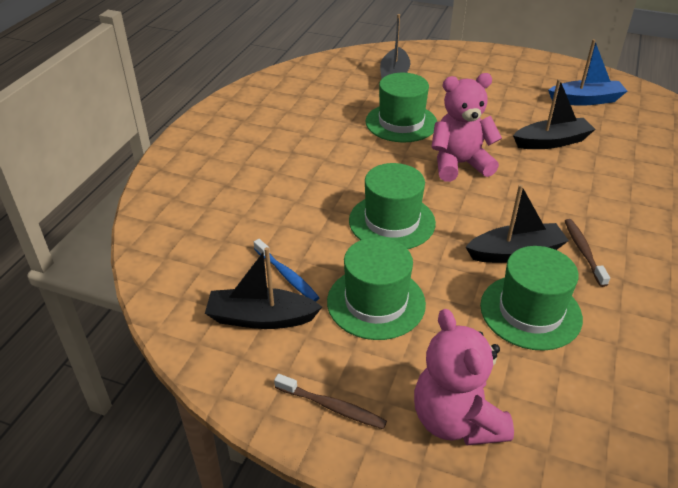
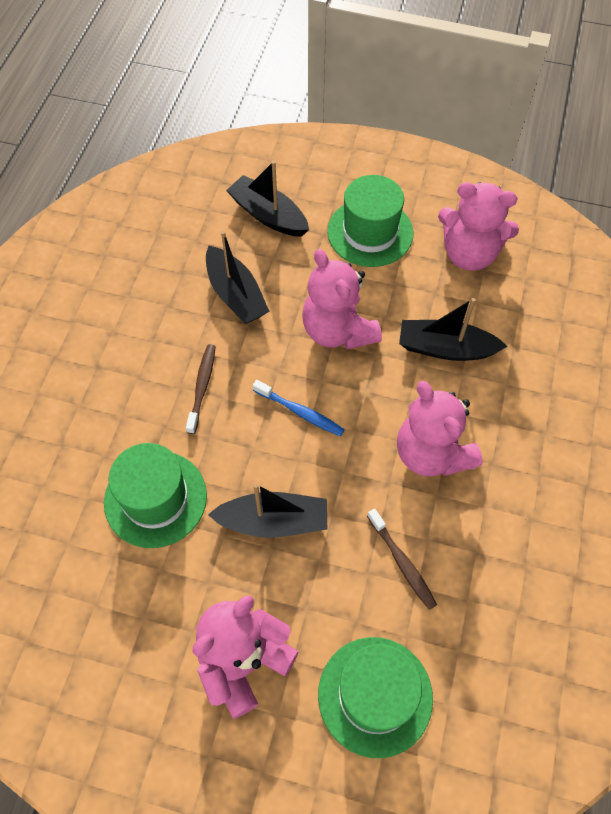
blue boat: [548,39,627,106] = 1 -> none = 0
green hat: [327,237,426,340] [349,163,436,249] [366,73,437,142] [480,246,583,351] = 4 -> [104,443,207,548] [318,637,433,758] [327,175,413,267] = 3
pink teddy bear: [414,309,514,445] [431,73,502,182] = 2 -> [192,596,299,719] [302,249,382,349] [397,381,483,476] [438,182,519,271] = 4

